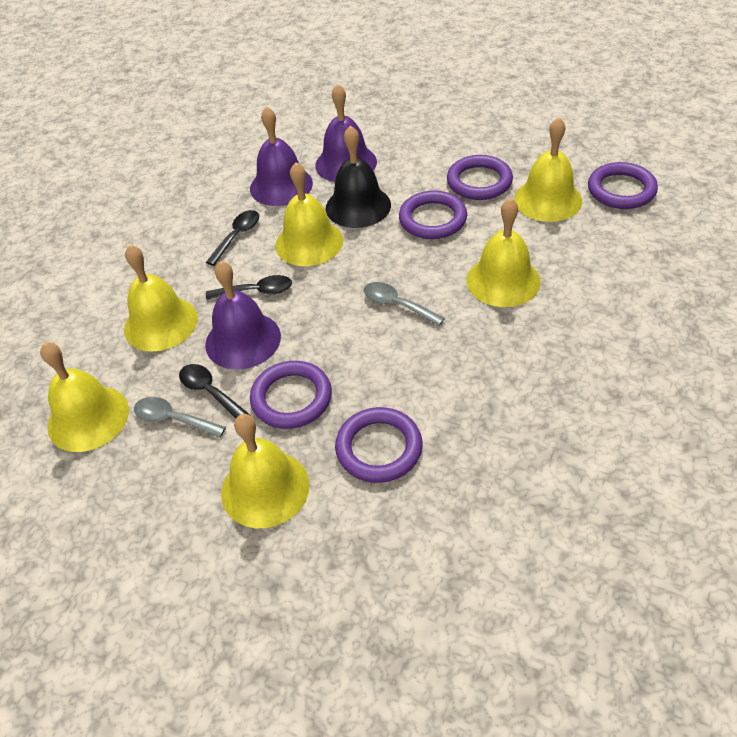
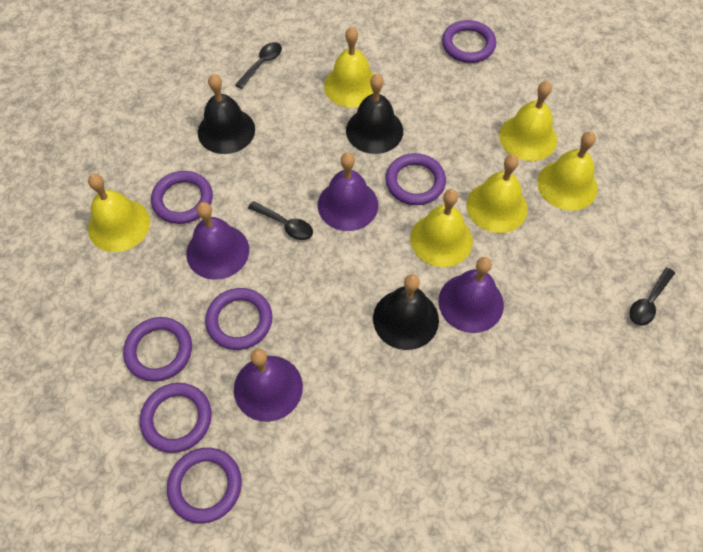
black bell: [326,126,391,228] = 1 -> [198,74,255,154] [346,74,403,154] [373,274,439,350] = 3
grey spoon: [134,397,226,438] [364,282,445,326] = 2 -> none = 0
purple bell: [205,261,281,370] [250,106,313,206] [315,84,377,182] = 3 -> [186,202,249,280] [234,349,303,422] [318,152,378,231] [438,257,504,333] = 4
purple ring: [250,361,332,429] [335,407,422,483] [399,191,467,239] [447,155,513,200] [588,162,658,209] = 5 -> [123,317,192,382] [140,383,212,453] [151,171,213,224] [167,448,242,523] [205,288,272,350] [385,153,446,205] [442,20,496,63] = 7

